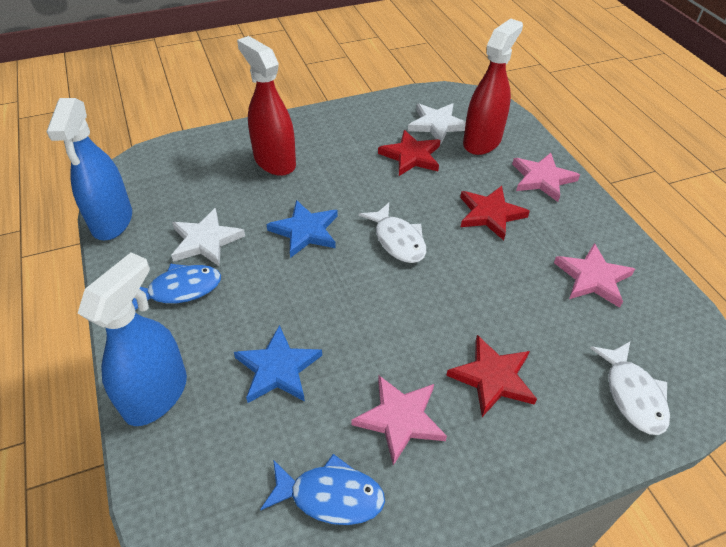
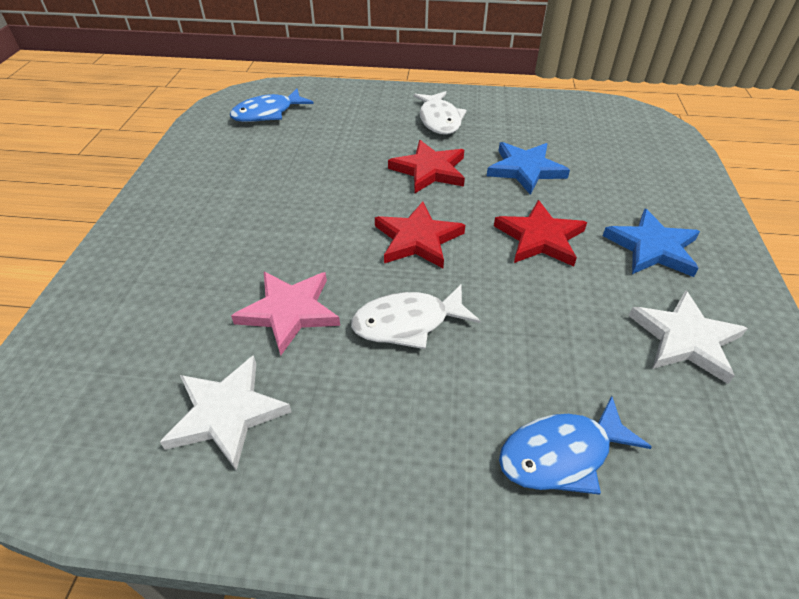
blue spray bottle: [46,98,132,240] [78,252,187,426] = 2 -> none = 0
pink star: [352,376,447,465] [512,153,580,202] [554,243,635,308] = 3 -> [231,272,340,356] = 1
red spray bottle: [237,36,296,176] [463,19,523,155] = 2 -> none = 0

